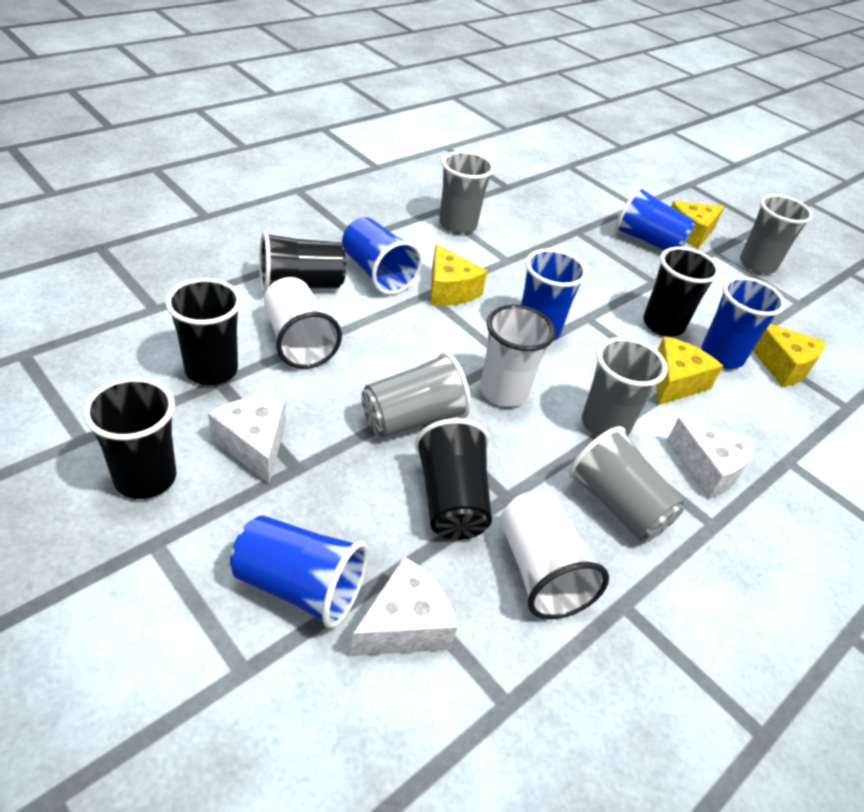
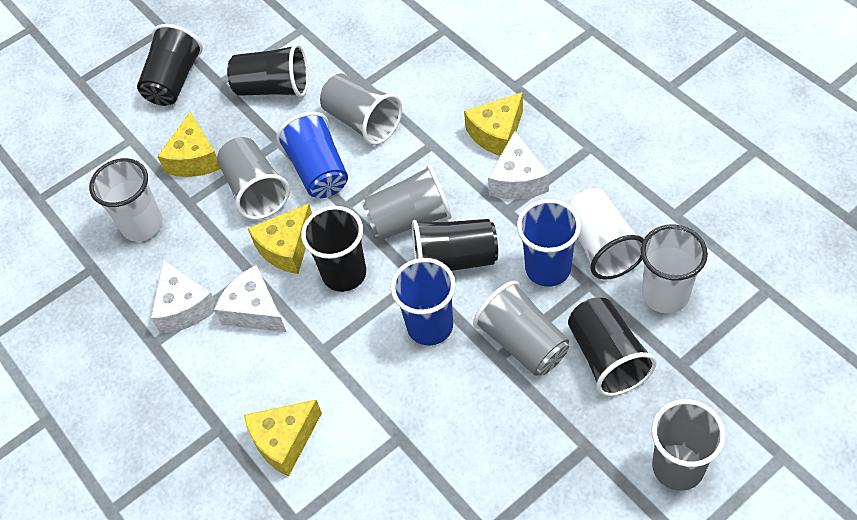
blue cup: [230,515,368,629] [342,217,422,295] [521,249,587,340] [615,186,695,250] [701,276,785,369] = 5 -> [276,112,348,198] [391,258,456,345] [517,199,581,287] = 3

